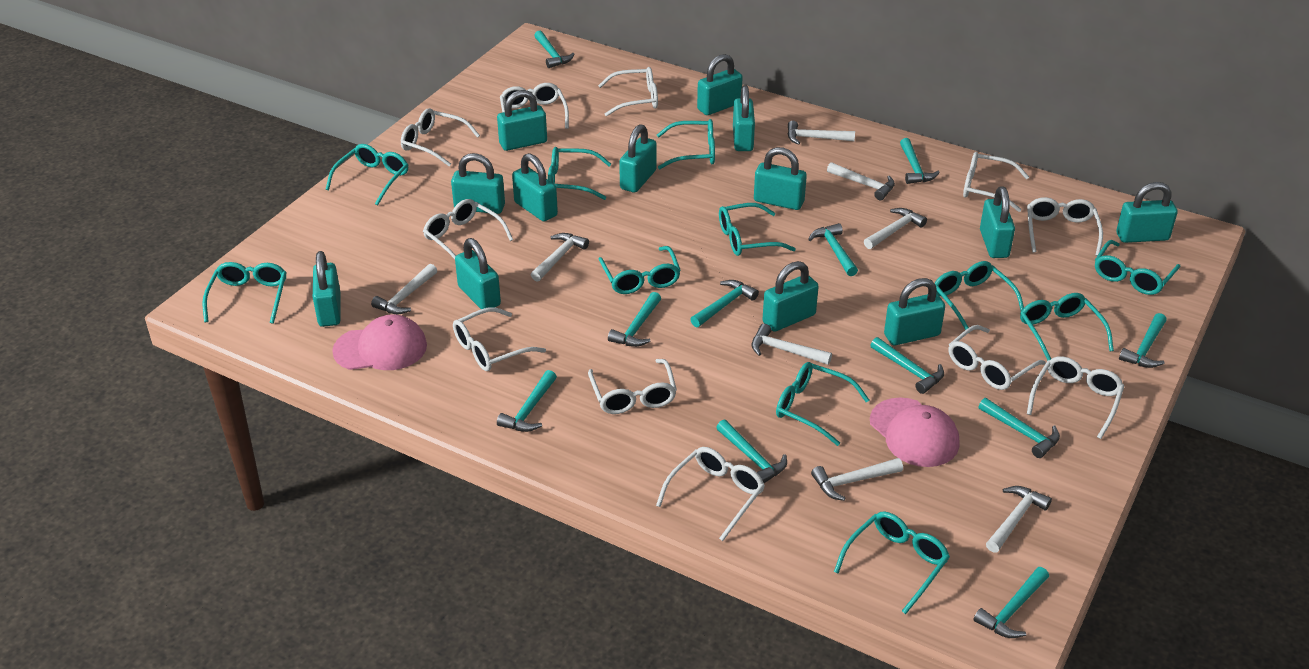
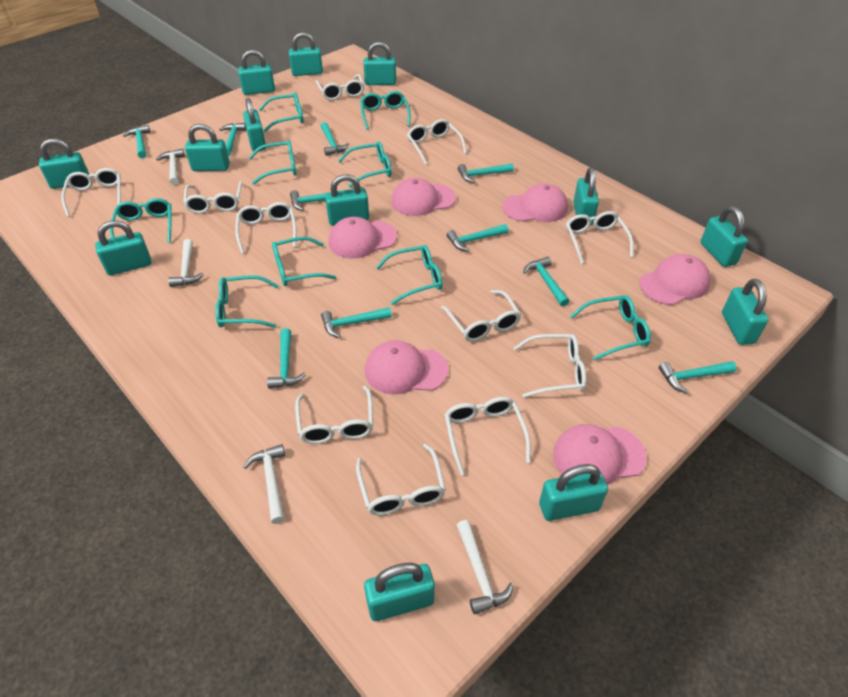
pink cap: [332,315,427,370] [870,397,959,467] = 2 -> [329,217,397,259] [365,340,448,395] [391,178,456,216] [502,183,568,222] [553,424,647,485] [639,254,711,305] = 6
turquoise glasses: [202,262,287,324] [325,144,408,206] [548,147,611,200] [598,246,681,294] [657,119,715,169] [719,203,796,256] [776,362,869,446] [834,511,950,614] [934,261,1024,330] [1020,293,1114,360] [1095,240,1180,295] = 11 -> [110,198,172,243] [215,275,279,328] [249,140,297,185] [259,92,304,132] [272,237,336,286] [338,141,392,188] [360,91,410,130] [376,245,443,305] [570,295,651,361] = 9
turquoise hammer: [497,370,557,432] [534,31,574,68] [608,292,661,347] [690,280,759,327] [716,419,787,483] [808,223,858,276] [870,337,944,394] [900,138,940,184] [974,567,1049,638] [978,398,1060,458] [1119,313,1167,368] = 11 -> [123,125,150,158] [219,123,246,156] [267,328,306,389] [290,190,344,211] [320,122,349,156] [321,307,392,338] [447,224,508,251] [458,163,514,183] [523,257,570,307] [659,361,736,393] = 10
white hammer: [371,264,437,314] [531,233,589,282] [752,324,832,365] [787,121,855,145] [811,458,903,501] [827,162,895,200] [864,208,927,249] [986,486,1052,553] = 8 -> [156,149,185,185] [168,239,204,287] [244,444,285,524] [456,520,514,615] = 4

